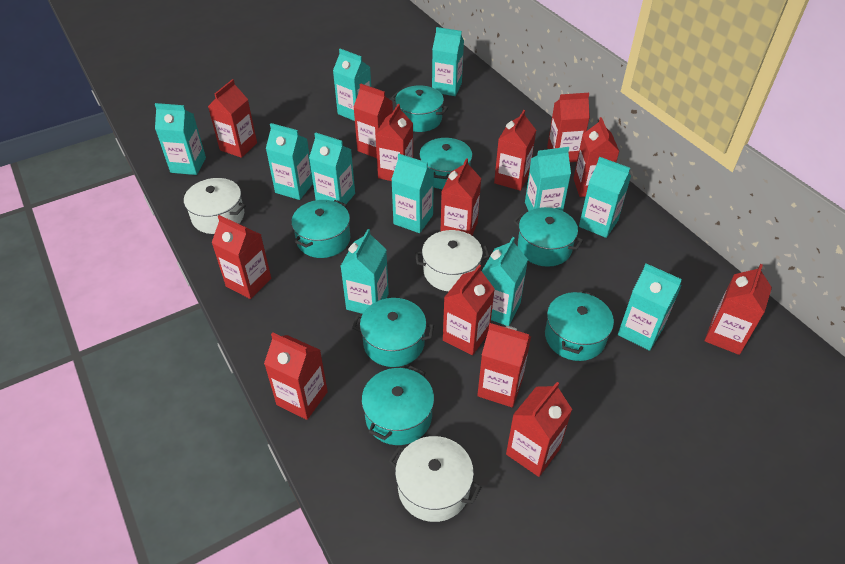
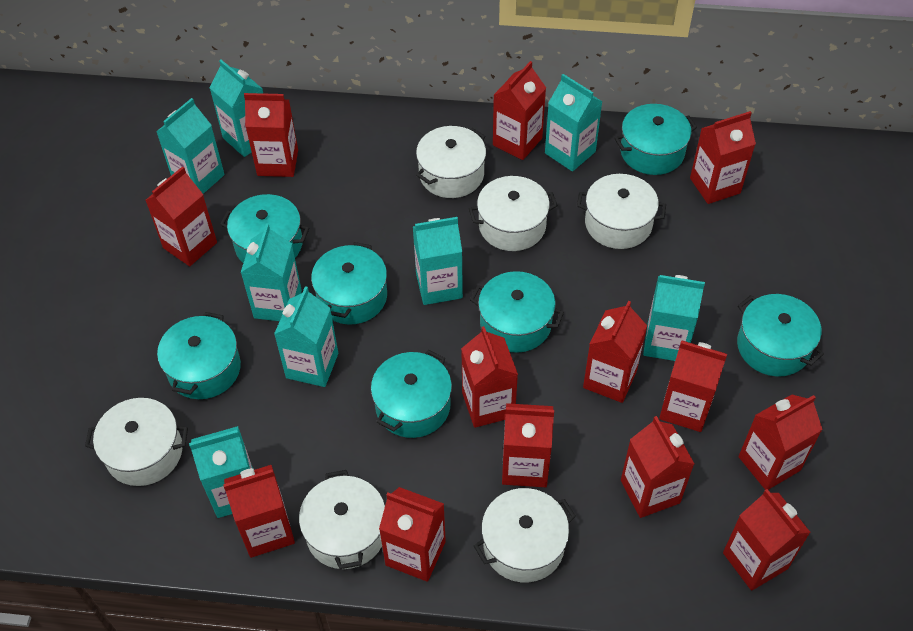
turquoise carton: [155,103,206,175] [266,123,313,200] [309,132,355,204] [333,49,371,121] [341,229,389,314] [391,154,434,233] [432,27,464,96] [482,237,528,326] [525,147,571,211] [579,157,631,238] [618,263,682,351] = 11 -> [156,98,225,194] [189,426,253,518] [209,60,263,157] [241,224,302,321] [274,286,338,387] [413,217,463,305] [545,74,603,172] [643,275,705,361] = 8
white pot: [182,178,246,234] [389,436,481,522] [415,230,490,291] = 3 -> [85,398,188,486] [299,470,385,569] [416,126,486,198] [469,176,558,251] [474,488,576,582] [577,174,666,249] = 6

